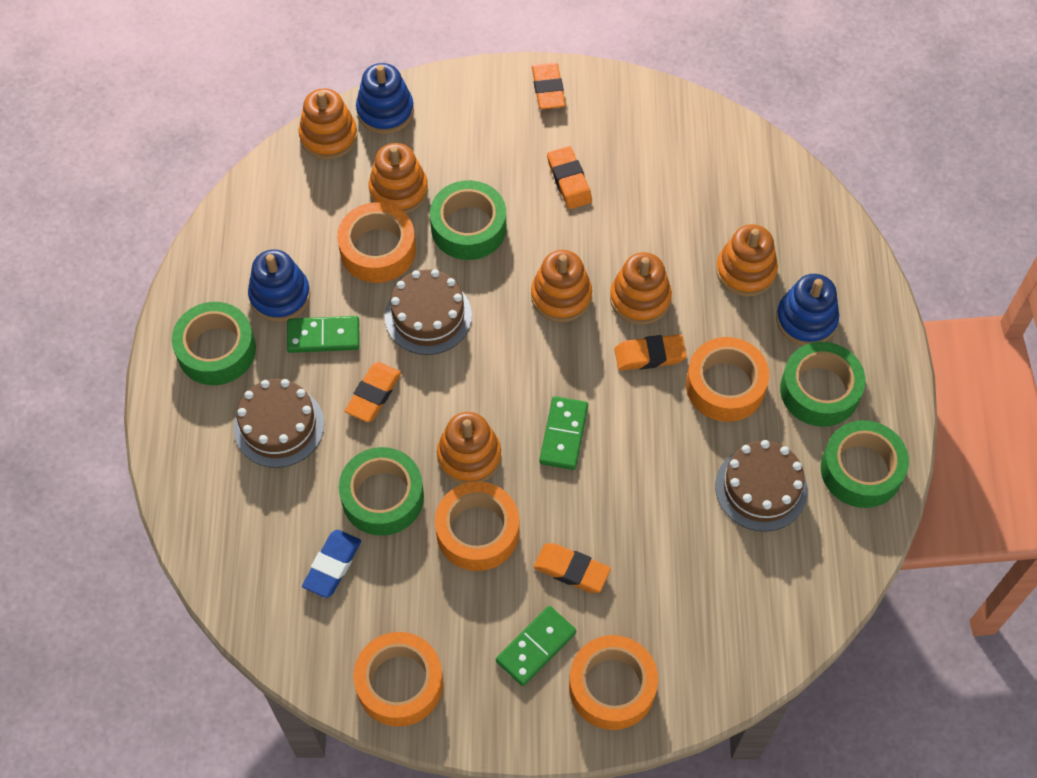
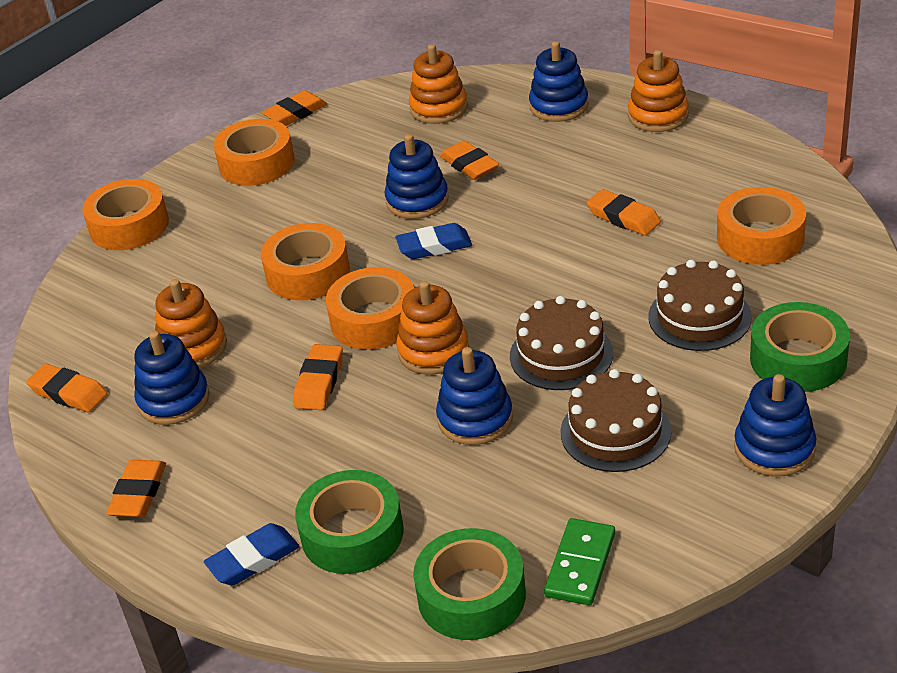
blue eraser: [302,530,361,598] = 1 -> [204,523,300,585] [395,223,472,259] = 2
blue stacking toy: [248,249,310,322] [356,63,414,134] [776,274,839,346] = 3 -> [134,331,209,425] [385,134,449,219] [436,347,513,445] [529,41,588,122] [734,374,816,476] = 5
green domino: [287,316,359,353] [496,606,576,686] [539,396,588,470] = 3 -> [544,518,615,605] = 1
green tape: [172,302,256,385] [339,447,424,536] [430,180,506,260] [780,342,865,427] [821,420,909,508] = 5 -> [295,470,403,574] [413,528,526,640] [750,302,850,392] = 3
orange eraser: [345,362,401,422] [532,62,566,109] [534,543,611,593] [547,146,592,209] [615,334,687,371] = 5 -> [26,364,108,412] [106,460,166,517] [262,90,327,126] [293,344,343,410] [440,141,499,180] [587,189,661,236] = 6
orange stacking toy: [299,88,358,160] [369,143,428,214] [437,412,501,484] [531,250,592,322] [610,252,672,325] [716,224,778,297] = 6 -> [155,279,227,368] [396,281,469,375] [409,44,468,124] [628,50,689,132] = 4

